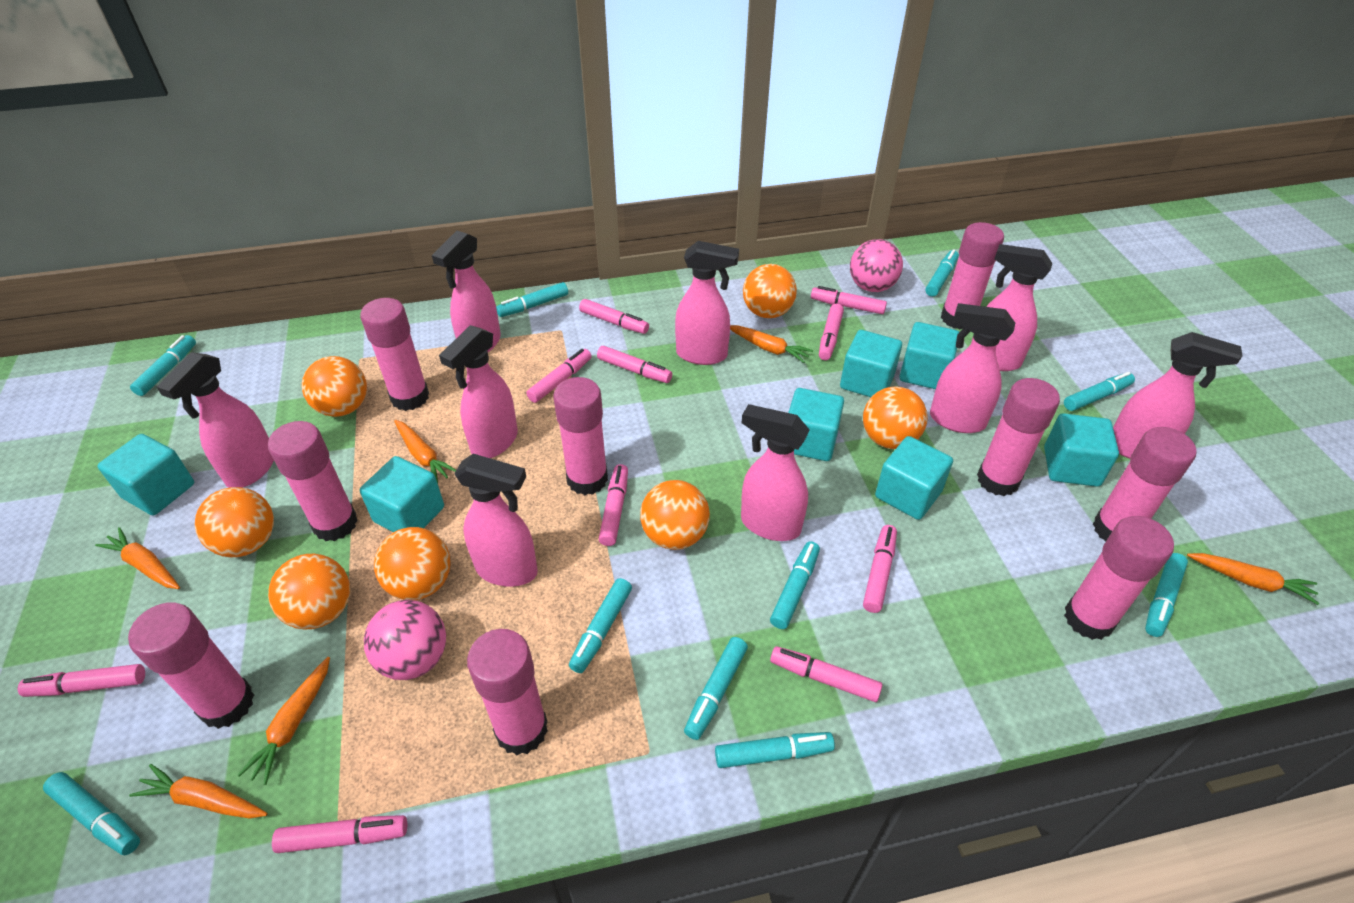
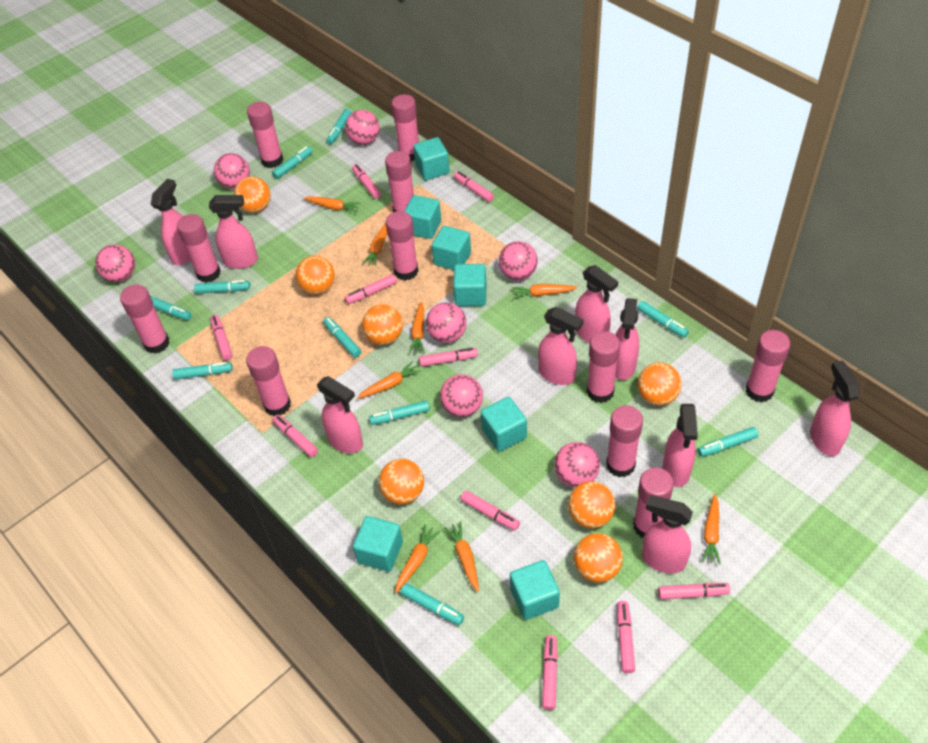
orange carrot: [95,527,180,589] [129,764,268,818] [237,657,330,785] [394,420,456,483] [730,325,813,363] [1187,553,1319,605] = 6 -> [303,196,361,213] [357,361,421,399] [362,224,387,267] [395,525,441,593] [409,302,425,354] [444,522,479,592] [512,284,577,299] [701,494,721,565] = 8
pink ball: [364,600,446,680] [850,239,903,292] = 2 -> [95,244,135,282] [214,153,250,189] [345,110,380,145] [426,302,467,343] [440,374,483,417] [499,241,538,280] [554,442,600,487] = 7
pink glue stick: [128,602,254,729] [268,421,358,541] [360,298,429,411] [467,629,548,755] [553,377,608,495] [941,222,1004,329] [977,378,1060,496] [1064,516,1174,640] [1093,427,1196,542] = 9 -> [120,284,170,354] [177,214,221,283] [246,346,291,416] [247,102,283,168] [385,151,414,212] [386,211,419,280] [391,94,419,161] [587,331,620,403] [606,405,643,477] [633,467,674,538] [745,330,790,403] = 11

